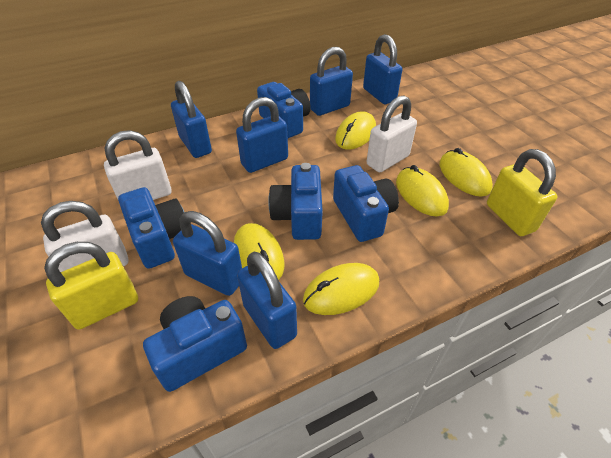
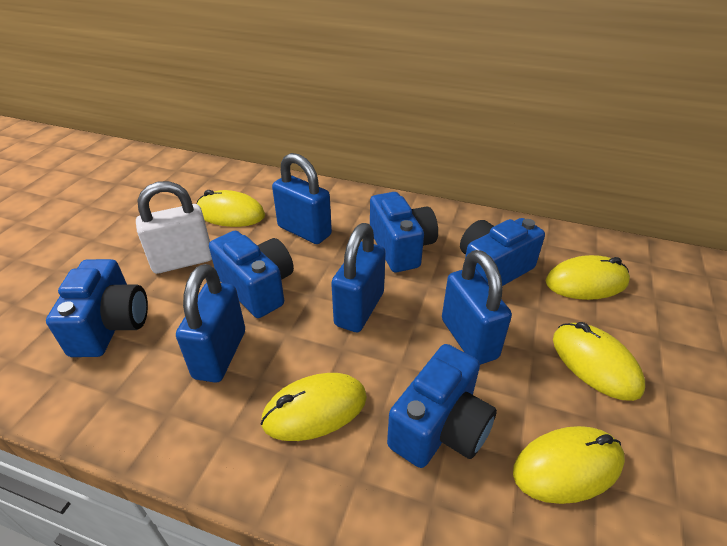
blue padlock: [171,81,212,158] [173,211,242,296] [236,97,288,173] [237,252,297,349] [310,47,353,116] [363,34,402,104] = 6 -> [176,264,245,383] [272,153,332,244] [331,223,386,332] [442,250,512,365] = 4
white padlock: [41,201,128,272] [104,130,172,200] [366,95,417,172] = 3 -> [136,181,212,274] = 1
yellow padlock: [44,242,138,330] [487,149,558,236] = 2 -> none = 0

